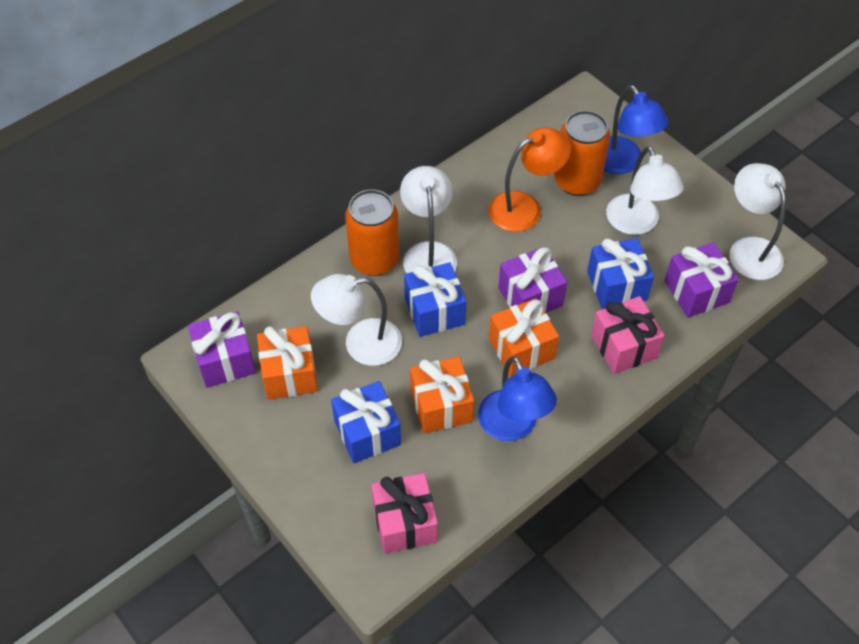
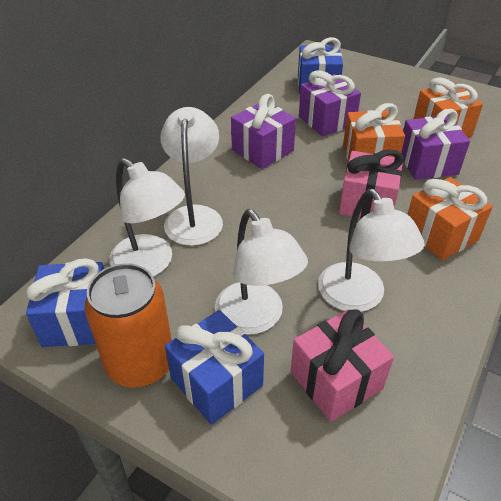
blue lamp: [478,356,557,441] [604,85,669,174] = 2 -> none = 0
orange can: [345,189,399,276] [554,110,610,196] = 2 -> [84,263,172,388] = 1
orange lamp: [488,127,571,232] = 1 -> none = 0

